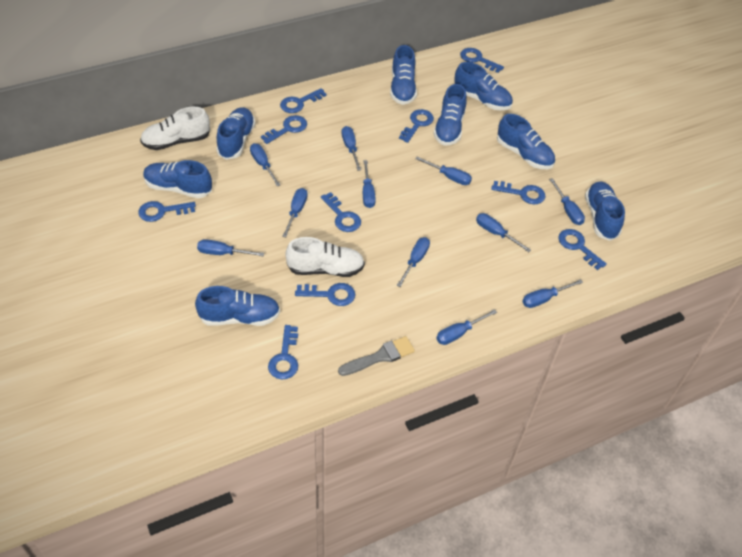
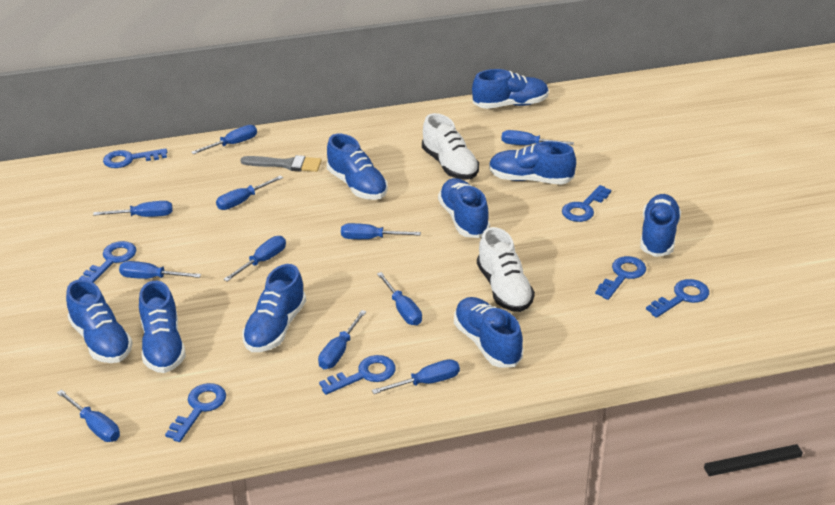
blue key: [138,201,196,222] [261,115,307,144] [268,325,298,379] [280,88,327,113] [295,283,355,306] [321,192,361,232] [399,109,434,143] [460,48,504,73] [491,181,546,204] [558,229,607,270] = 10 -> [79,241,137,283] [103,148,168,168] [165,383,226,442] [319,355,396,395] [562,185,611,222] [595,256,646,300] [646,279,709,318] = 7
blue shoe: [143,160,212,198] [195,286,280,326] [216,107,256,160] [390,45,417,105] [433,84,467,145] [454,62,513,110] [497,114,555,169] [585,182,625,241] = 8 -> [66,279,133,363] [139,281,186,373] [242,264,306,352] [327,134,388,200] [438,178,490,238] [454,297,523,368] [472,69,549,109] [489,141,576,185] [640,194,681,257] = 9

